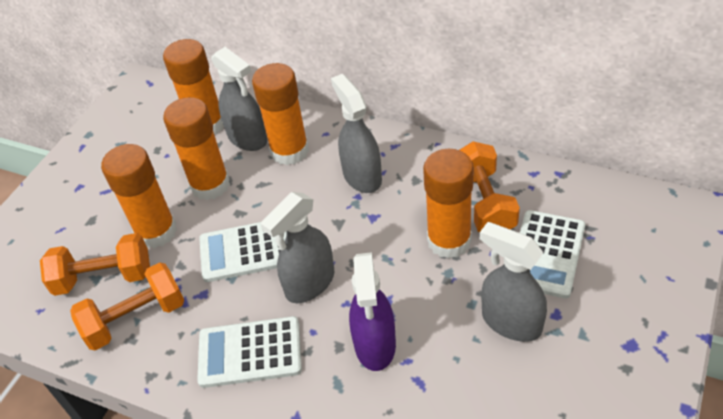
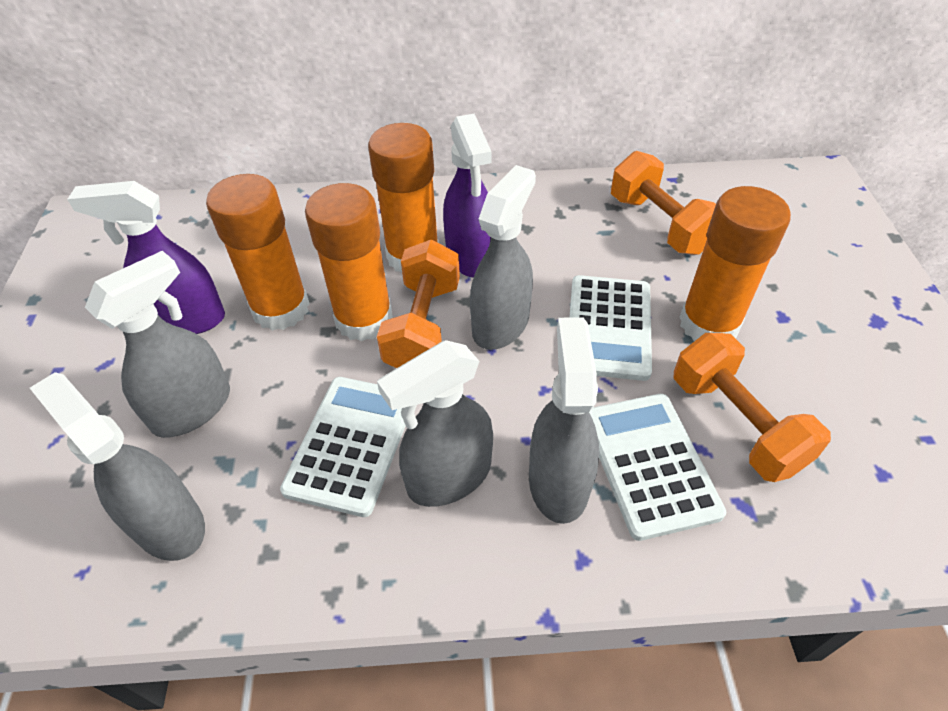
grey spray bottle: [211,47,267,151] [260,192,334,303] [331,74,382,193] [480,222,547,342] = 4 -> [30,372,205,561] [85,251,230,438] [377,340,493,507] [470,165,536,350] [529,317,599,524] = 5
orange glue stick: [101,144,177,248] [163,39,224,134] [163,97,230,200] [252,63,309,165] [423,149,474,258] = 5 -> [206,174,310,331] [305,183,393,341] [368,123,439,272] [679,186,791,341] = 4
purple spray bottle: [349,252,396,371] = 1 -> [67,181,225,334] [443,114,491,278] = 2

